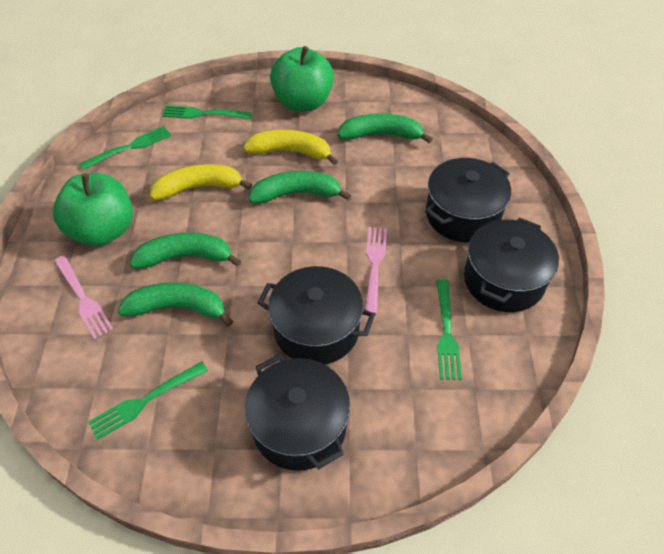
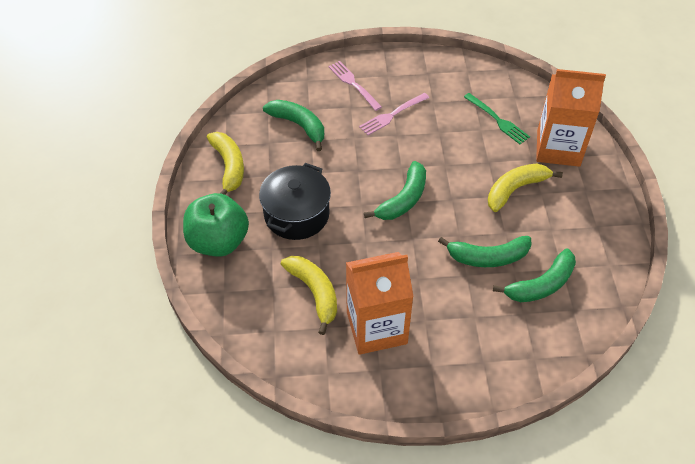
black pot: [245,354,350,471] [258,266,375,365] [425,158,511,242] [464,217,559,312] = 4 -> [259,163,331,240] = 1
green apple: [53,173,133,246] [270,46,334,112] = 2 -> [183,193,249,257] = 1
green fork: [79,126,171,170] [88,362,208,440] [162,105,252,119] [436,279,462,380] = 4 -> [464,93,530,144] = 1
orange carton: none = 0 -> [346,252,414,355] [536,69,606,167] = 2
yellow banana: [150,164,252,200] [243,130,338,165] = 2 -> [207,132,244,195] [281,256,337,335] [488,164,563,212] = 3

